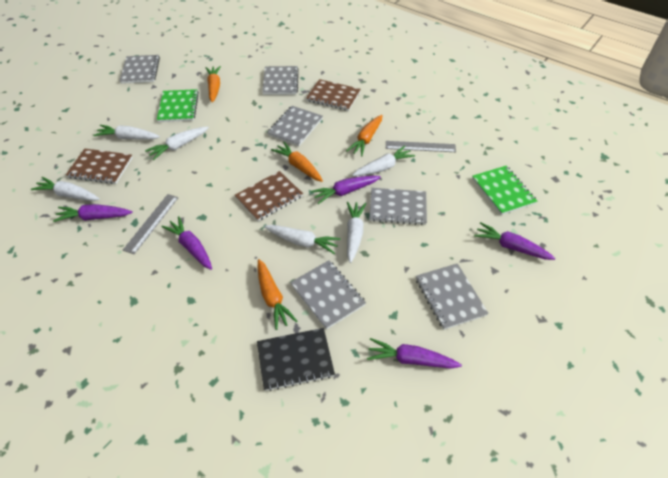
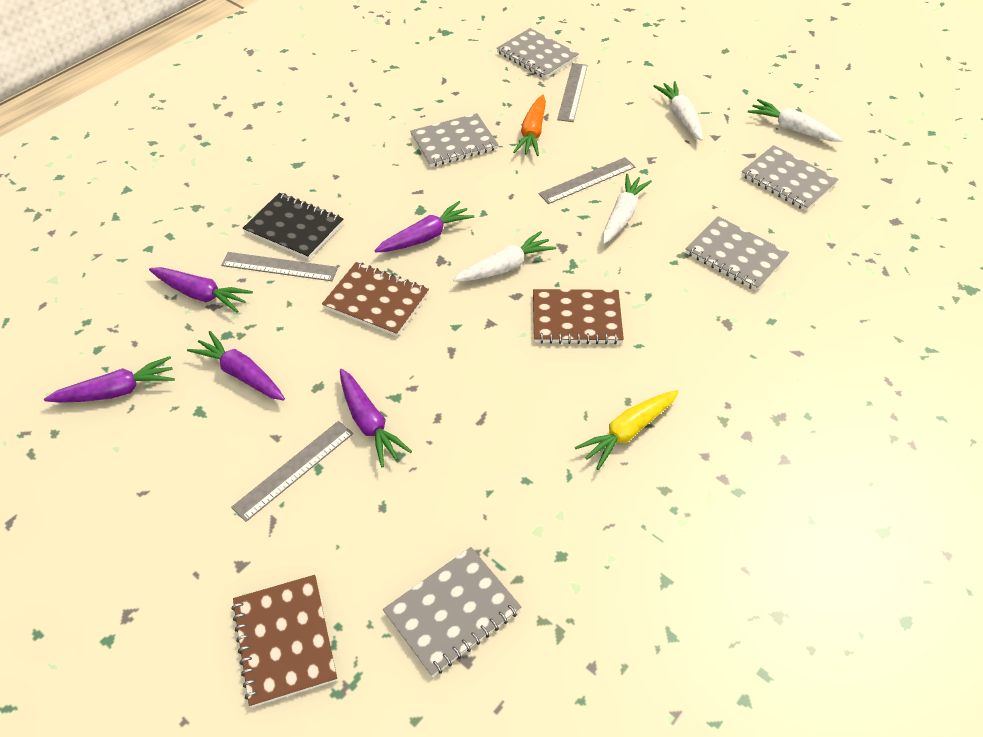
green notebook: [157,89,199,122] [472,166,537,215] = 2 -> none = 0
grey notebook: [120,55,160,84] [262,66,299,95] [267,106,323,146] [290,260,366,330] [369,188,427,225] [416,263,489,330] = 6 -> [383,547,521,677] [410,113,498,167] [497,28,579,79] [685,216,789,291] [741,145,839,211] = 5
grey ruler: [123,194,179,254] [386,141,456,152] = 2 -> [221,252,338,281] [231,421,353,522] [539,157,635,204] [557,63,588,122] = 4
orange carrot: [206,66,221,103] [258,259,297,330] [271,142,323,182] [346,115,383,156] = 4 -> [513,95,546,156] = 1
white carrot: [31,177,100,201] [93,125,160,140] [145,127,209,160] [264,225,341,254] [347,202,366,263] [352,146,415,176] = 6 -> [453,231,556,282] [602,174,652,244] [653,81,703,141] [748,99,843,142] = 4
yellow carrot: none = 0 -> [575,390,679,470] = 1

